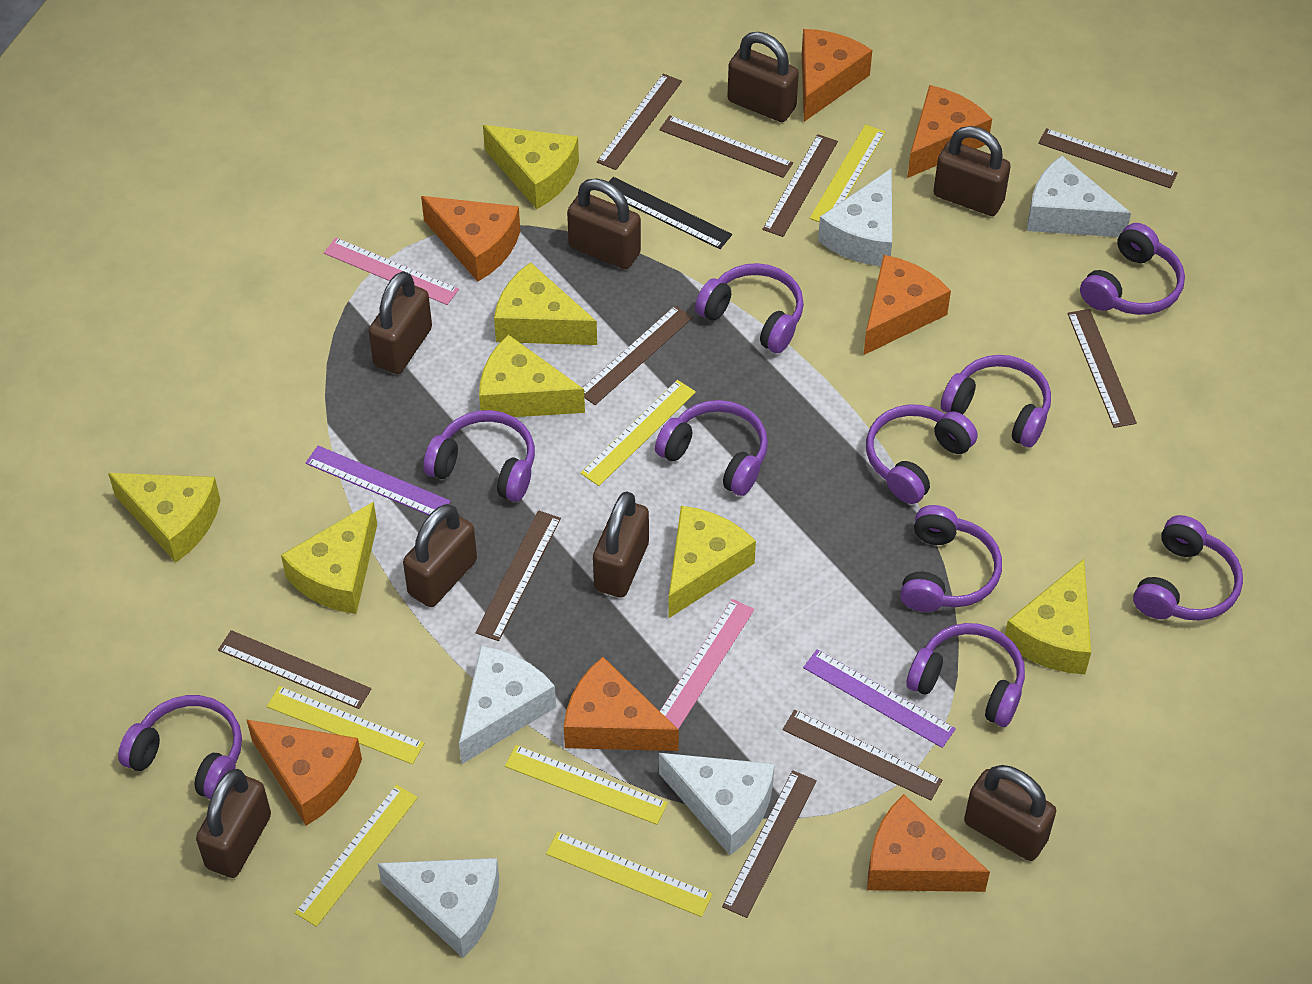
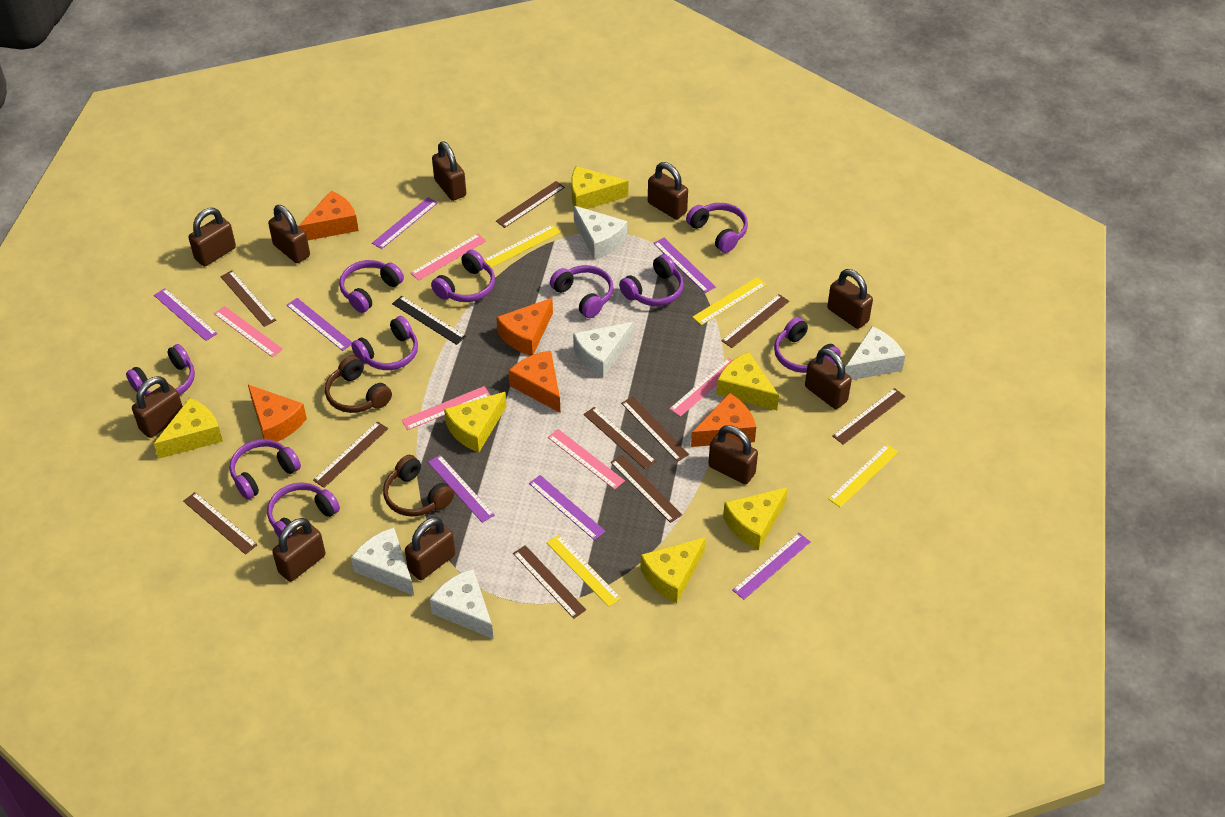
brown headphones: none = 0 -> [325,355,392,413] [383,455,454,517] = 2
brown padlock: [196,769,271,878] [368,271,432,374] [403,504,477,607] [567,178,641,269] [593,491,649,598] [728,32,799,122] [933,126,1011,216] [964,765,1056,861] = 8 -> [132,376,183,438] [188,208,236,266] [268,205,310,263] [272,518,325,582] [405,517,455,580] [432,141,466,201] [648,162,688,219] [708,425,758,484] [805,348,852,409] [827,269,873,329] = 10
orange cheese: [246,719,362,826] [421,196,520,281] [564,657,679,751] [802,29,872,122] [864,255,951,355] [867,794,990,892] [907,85,992,178] = 7 -> [248,385,307,442] [299,191,359,240] [496,298,553,356] [508,351,560,413] [691,393,756,447] = 5
pink ruler: [324,238,459,305] [660,599,754,729] = 2 -> [214,306,283,357] [401,386,491,430] [411,234,486,281] [548,429,625,490] [670,358,733,417] = 5
purple ruler: [306,446,451,515] [803,649,956,748] = 2 -> [154,288,217,341] [287,298,352,351] [372,197,438,249] [428,455,495,523] [529,475,605,540] [653,238,716,293] [733,533,810,600] = 7
yellow cheese: [108,473,220,563] [281,502,377,614] [479,335,585,417] [483,125,579,209] [494,262,597,345] [668,506,756,619] [1005,559,1091,674] = 7 -> [154,398,223,459] [444,392,506,453] [571,166,628,209] [640,537,706,603] [716,352,779,410] [723,487,788,550] = 6
yellow ruler: [267,686,424,764] [295,785,418,927] [505,745,668,825] [546,832,712,917] [580,380,696,486] [810,124,885,222] = 6 -> [484,225,560,268] [547,534,621,607] [692,277,766,325] [829,444,898,508] = 4

